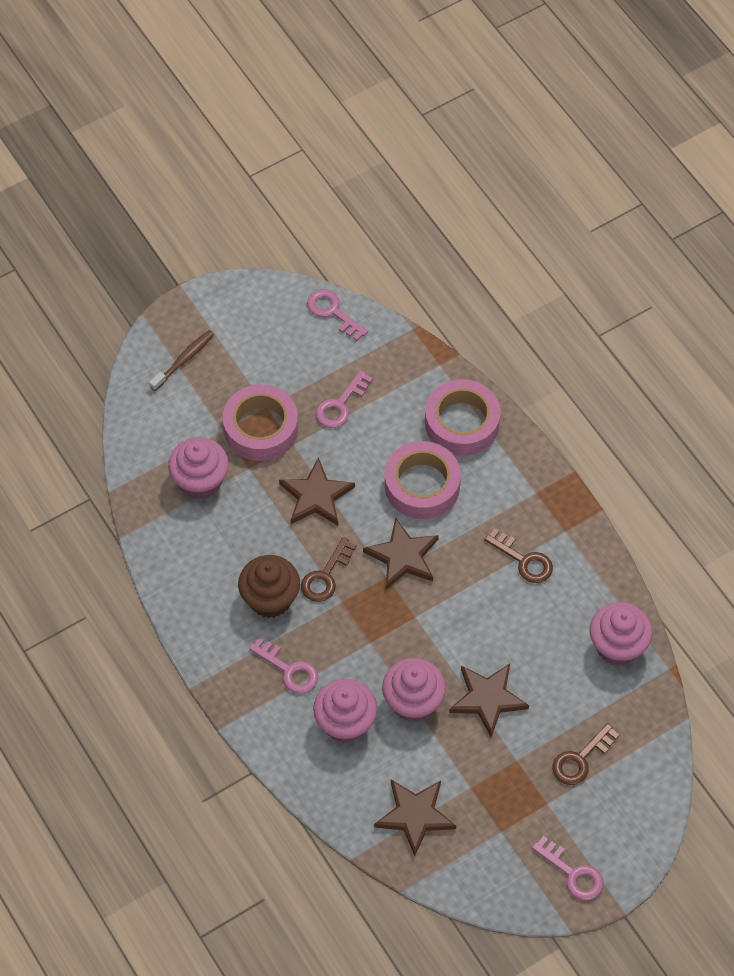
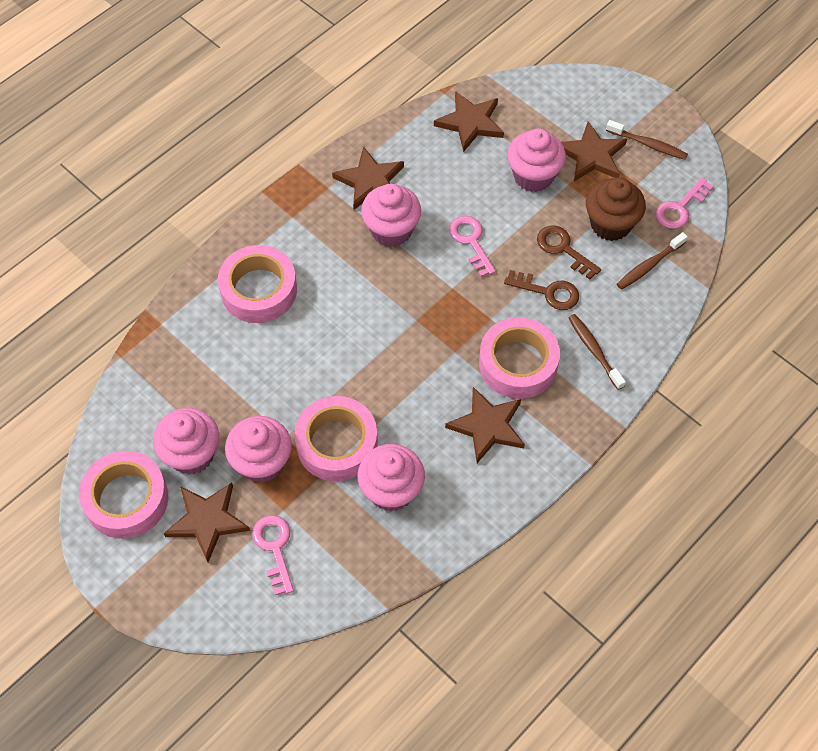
brown key: [301,537,356,602] [484,528,553,583] [553,723,619,785] = 3 -> [504,270,579,310] [537,226,601,280] = 2
brown star: [279,457,355,526] [363,518,439,589] [374,780,456,856] [449,664,529,737] = 4 -> [164,483,250,562] [332,146,404,210] [434,91,504,152] [445,387,525,463] [561,121,627,181] = 5
brown toothbrush: [149,330,215,391] = 1 -> [568,314,626,390] [606,120,688,160] [617,232,688,290] = 3
pink cupcake: [168,437,229,499] [313,679,377,743] [382,658,446,722] [590,602,652,666] = 4 -> [153,408,219,475] [225,416,292,483] [358,444,425,511] [361,184,421,247] [507,128,566,192] = 5
pink key: [249,637,318,694] [307,289,368,341] [316,370,373,428] [532,836,604,900] = 4 -> [252,515,294,595] [449,216,496,277] [656,178,714,229] = 3
pink tape: [223,384,298,461] [385,441,461,519] [425,379,501,456] = 3 -> [79,451,168,539] [218,245,297,323] [294,396,378,481] [479,317,560,399] = 4

